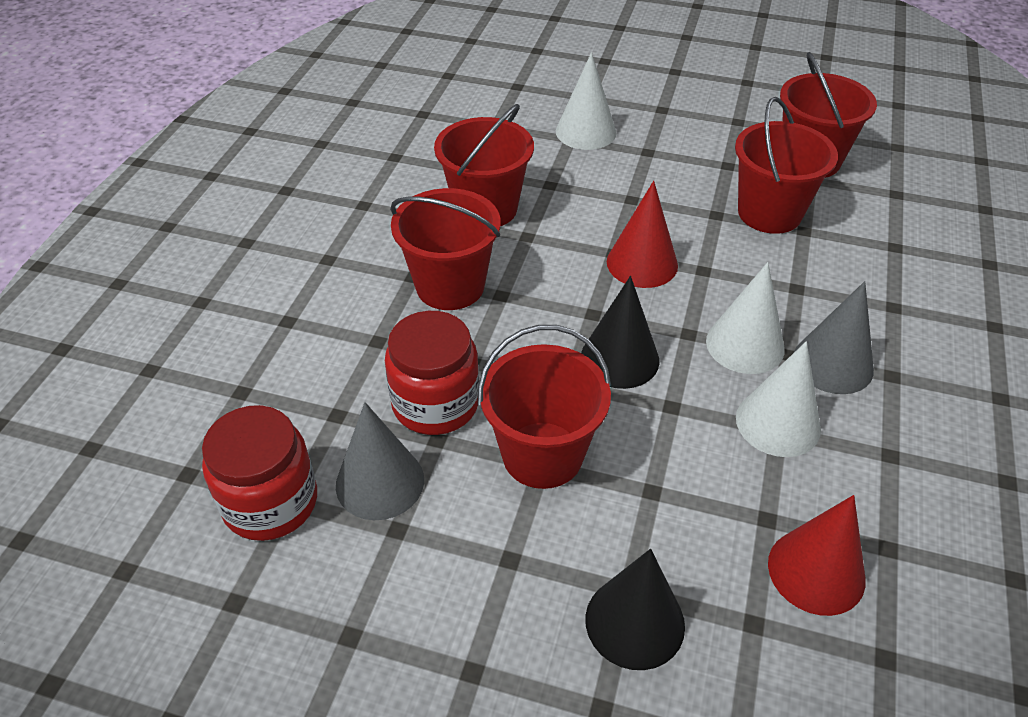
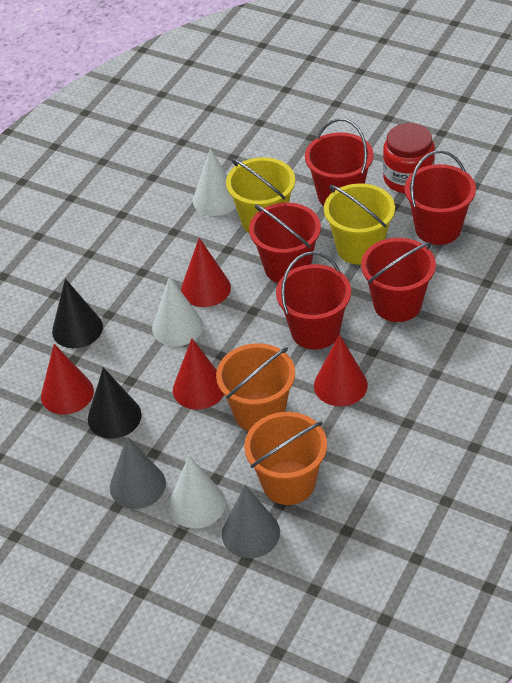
orange bucket: none = 0 -> [216,343,295,431] [244,412,327,505] = 2
red cone: [607,181,678,288] [768,495,865,616] = 2 -> [41,344,94,415] [173,338,224,410] [181,238,231,307] [314,334,368,406] = 4
red jar: [202,405,317,541] [385,311,479,435] = 2 -> [383,123,435,193] = 1
yellow bucket: none = 0 -> [226,157,295,233] [324,183,395,265] = 2

